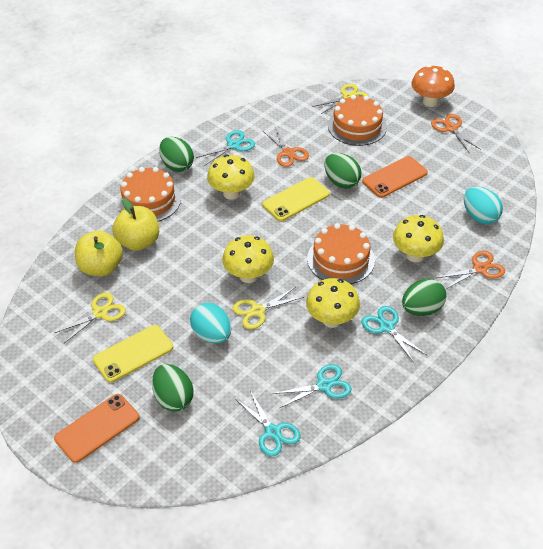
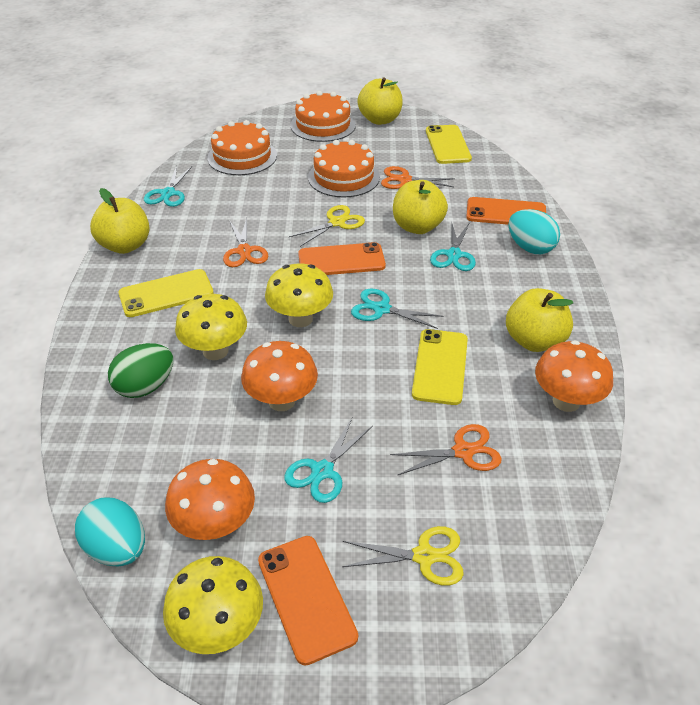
green egg: [152,364,194,412] [159,137,194,172] [325,153,361,189] [402,279,446,316] = 4 -> [108,343,173,398] = 1
orange mushroom: [411,65,455,107] = 1 -> [165,459,255,540] [241,341,318,411] [535,340,613,412] = 3
orange phone: [54,394,139,463] [362,156,428,198] = 2 -> [258,536,358,666] [298,242,386,275] [466,197,546,225] = 3
yellow apple: [75,230,123,277] [112,198,159,251] = 2 -> [90,188,150,254] [357,77,403,125] [393,180,448,234] [506,288,573,352] = 4
yellow mushroom: [207,155,255,200] [222,235,274,283] [306,278,360,328] [393,215,444,262] = 4 -> [163,556,263,654] [175,294,247,360] [265,263,333,327] = 3
yellow phone: [93,325,173,383] [263,177,330,221] = 2 -> [118,269,214,317] [412,329,468,405] [426,125,472,164] = 3
yellow scissors: [55,293,126,343] [232,287,304,329] [313,84,369,114] = 3 -> [289,205,365,247] [342,526,464,586] = 2

